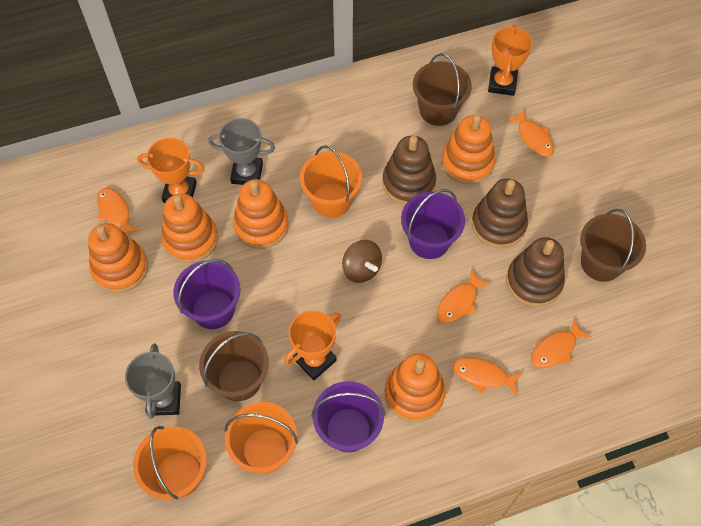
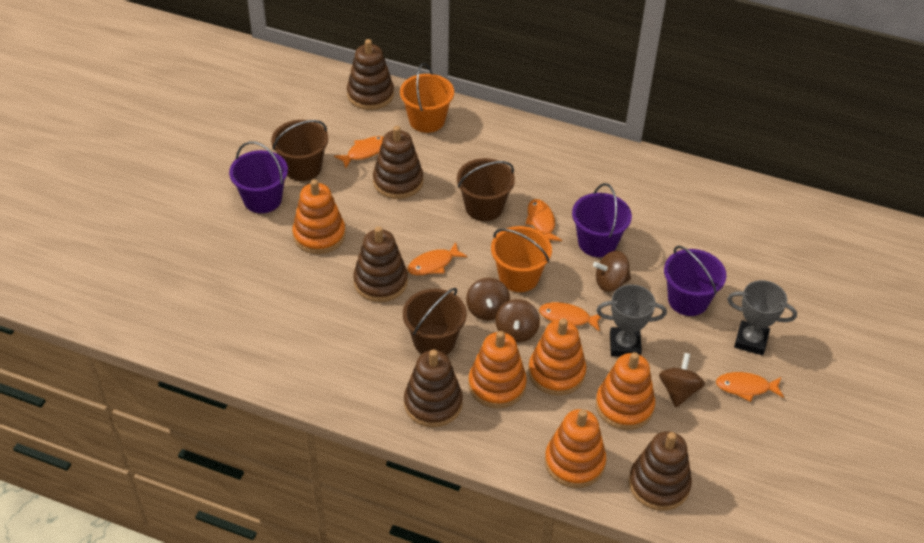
brown spinning top: [342,240,382,283] = 1 -> [466,278,510,320] [495,299,540,342] [593,251,631,292] [659,353,705,407] = 4
brown stacking toy: [382,136,436,205] [472,178,528,248] [506,237,565,307] = 3 -> [347,39,394,110] [353,226,408,302] [373,126,423,199] [404,349,463,428] [629,431,692,511] = 5
orange bucket: [133,426,207,500] [224,402,298,473] [300,145,362,218] = 3 -> [400,63,454,133] [491,226,552,292] = 2
orange trophy: [137,138,205,203] [284,310,341,380] [488,25,532,96] = 3 -> none = 0

